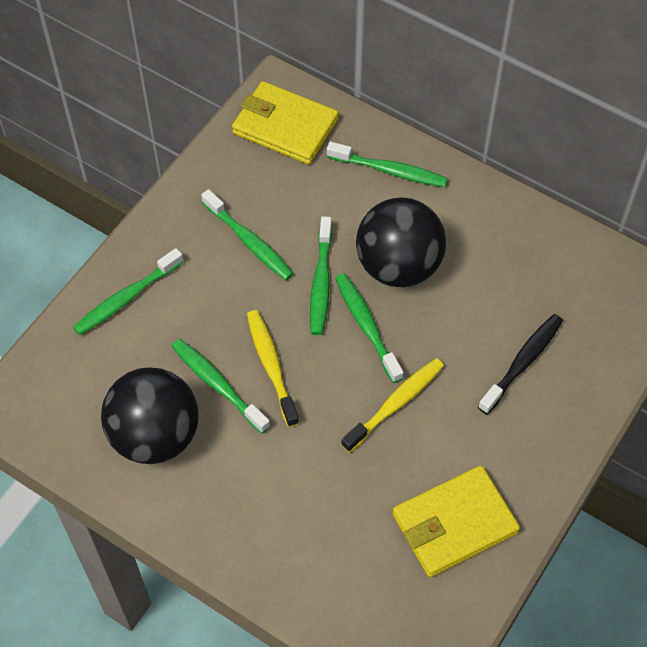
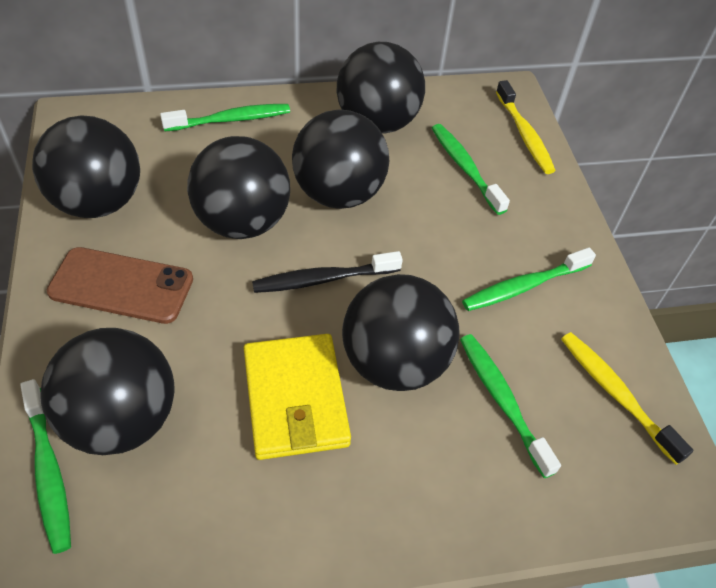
black ball: [101,367,199,464] [356,198,446,287] = 2 -> [32,115,140,218] [40,328,174,455] [187,136,290,239] [292,109,389,209] [337,42,425,134] [342,274,460,391] = 6
brown phone: none = 0 -> [47,247,193,324] = 1
green toothbrush: [73,248,183,335] [172,339,270,434] [201,189,294,280] [310,216,332,335] [327,142,448,187] [335,273,404,383] = 6 -> [20,379,71,554] [160,104,290,131] [432,124,510,215] [460,334,561,478] [462,247,596,311] = 5
yellow wallet: [232,81,339,165] [392,465,520,577] = 2 -> [244,334,351,460] = 1

